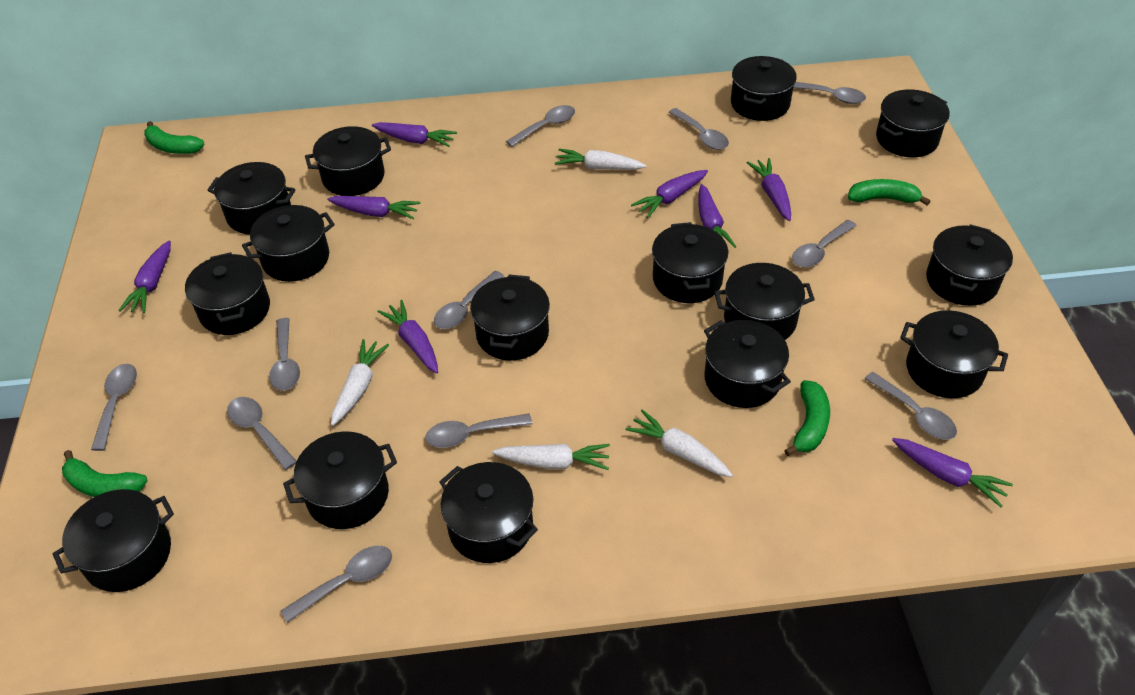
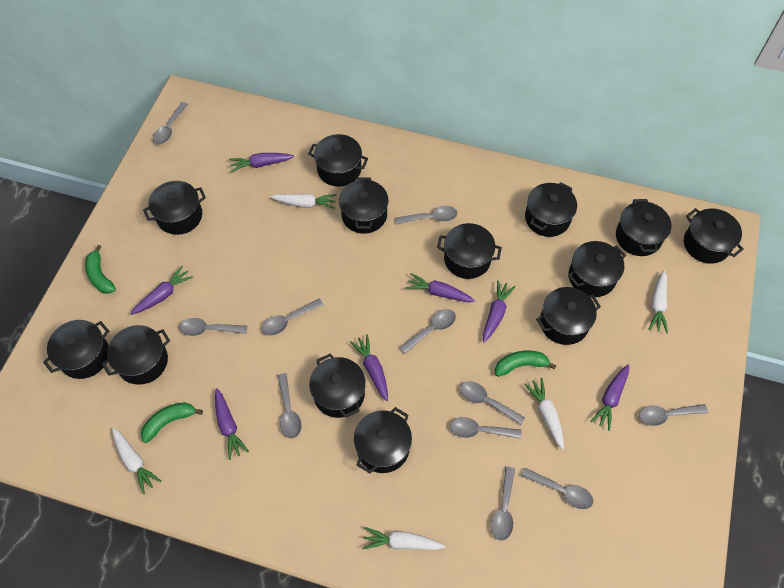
black pot: [53,489,174,592] [185,252,270,335] [207,162,296,235] [242,205,335,282] [283,431,397,529] [305,126,391,196] [439,462,538,563] [470,275,550,361] [652,222,728,303] [704,320,791,408] [714,263,815,340] [731,56,797,121] [876,89,950,157] [900,310,1008,398] [926,224,1013,306] = 15 -> [43,320,109,379] [102,325,170,385] [143,181,206,235] [308,134,368,187] [309,354,366,418] [339,177,389,234] [354,407,412,474] [437,223,502,279] [525,182,577,237] [536,287,601,345] [568,241,626,297] [616,199,672,256] [684,208,744,264] = 13
green banana: [62,450,148,497] [144,121,205,154] [784,380,830,456] [848,179,930,205] = 4 -> [85,245,116,294] [141,402,203,443] [495,351,556,377] = 3
purple carrot: [118,240,171,313] [327,196,421,219] [372,122,457,147] [378,300,438,374] [631,170,708,218] [698,184,736,248] [747,158,791,221] [892,438,1013,507] = 8 -> [130,266,193,315] [215,388,249,460] [229,153,294,172] [350,334,388,401] [405,273,475,302] [483,280,515,343] [591,364,629,431] = 7
white carrot: [331,339,389,426] [492,444,610,470] [555,149,647,170] [625,409,733,477] = 4 -> [112,428,161,494] [271,193,337,209] [363,527,445,550] [524,378,564,450] [648,271,668,334] = 5

